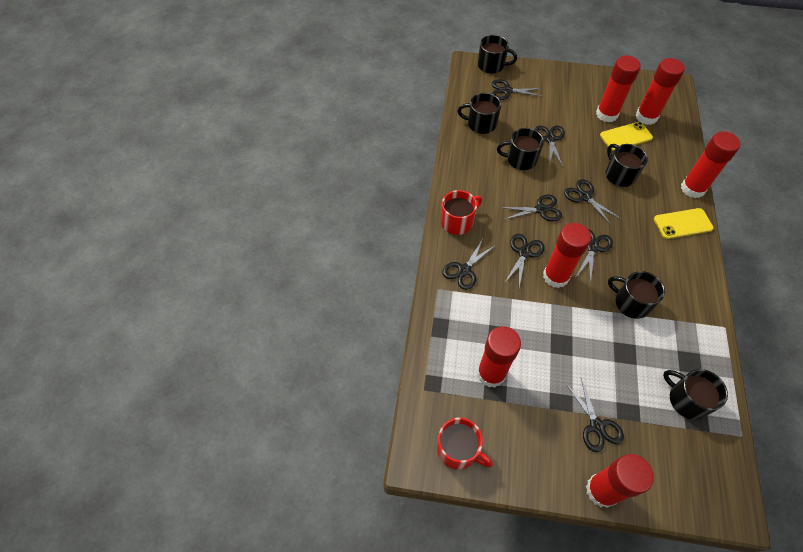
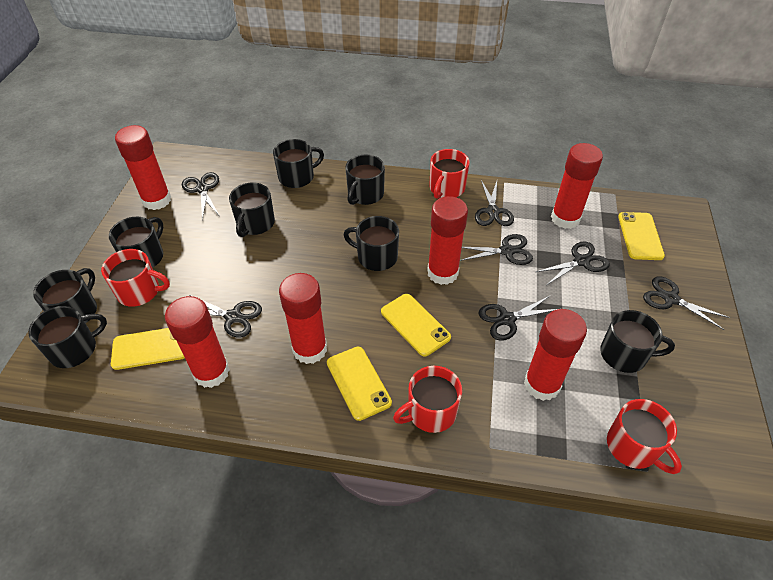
black mug: [457,93,501,134] [478,35,517,74] [497,128,544,170] [605,144,648,187] [608,271,665,319] [663,369,728,420] = 6 -> [28,306,107,368] [33,268,97,323] [109,217,163,268] [229,182,275,237] [273,139,324,188] [343,216,399,271] [345,155,385,205] [600,310,675,373] = 8
black scissors: [442,239,496,290] [492,79,543,100] [500,194,562,221] [505,234,545,287] [535,126,565,167] [564,179,621,225] [565,378,624,452] [576,229,613,284] = 8 -> [182,172,219,220] [189,295,262,337] [460,234,533,265] [475,180,514,226] [479,295,557,341] [536,241,610,285] [643,276,730,330] = 7
red mug: [437,418,493,469] [441,190,482,235] = 2 -> [101,249,170,307] [393,366,462,433] [429,149,470,199] [607,399,682,474] = 4
yellow phone: [600,122,653,151] [654,208,714,239] = 2 -> [111,328,185,370] [327,346,392,421] [381,294,451,356] [618,212,665,260] = 4

